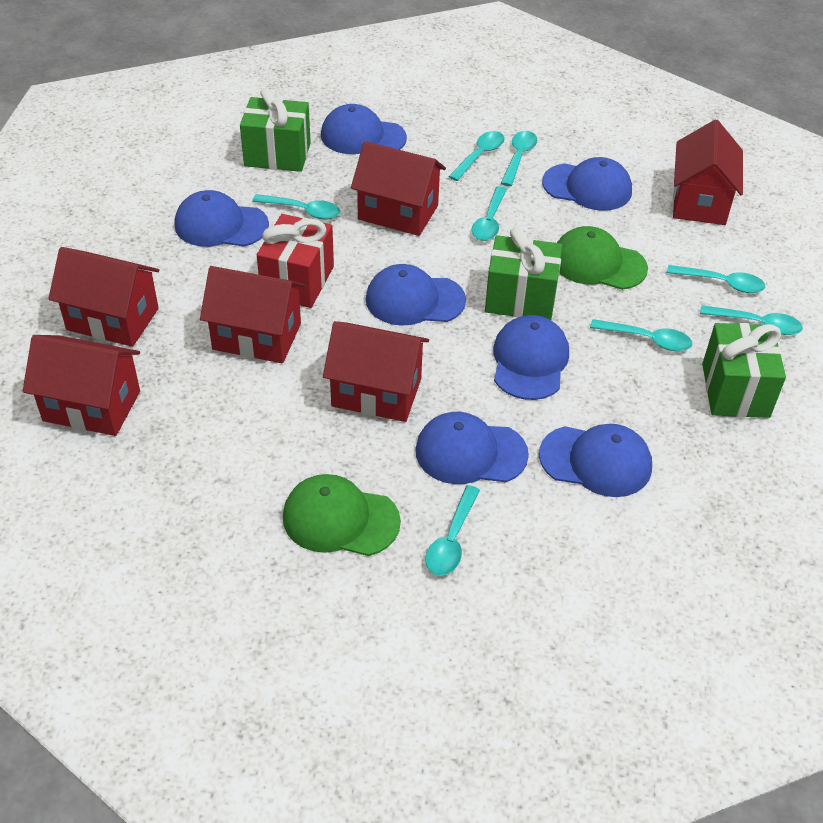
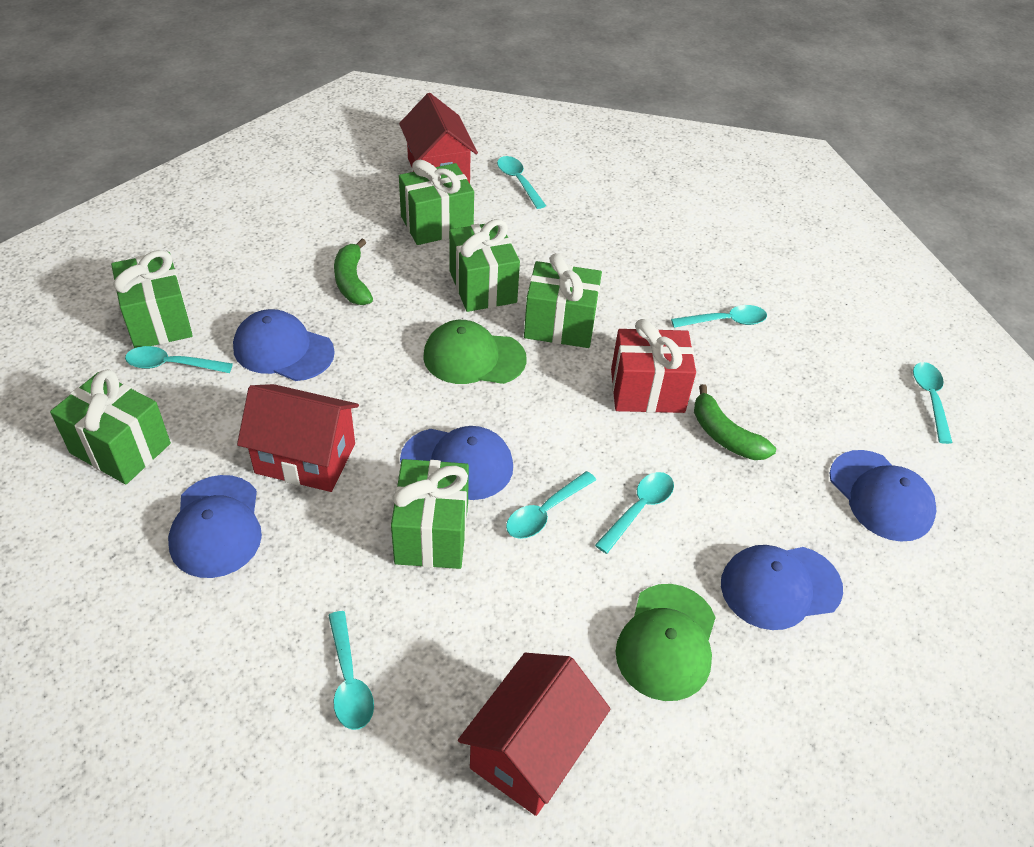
blue cap: [175,190,269,247] [321,104,407,154] [366,264,466,326] [415,412,529,484] [493,315,569,400] [539,424,652,497] [542,157,632,211] = 7 -> [168,475,262,578] [233,309,335,381] [400,426,513,500] [721,545,843,630] [830,450,936,542] = 5
green banana: none = 0 -> [334,239,373,305] [694,384,776,460] = 2
green gift: [240,88,311,172] [485,227,562,320] [702,323,786,418] = 3 -> [50,370,171,484] [111,250,193,348] [391,459,469,569] [399,159,474,245] [449,219,520,312] [524,253,602,348] = 6
red house: [23,335,140,436] [48,247,159,347] [200,266,305,363] [323,321,429,422] [351,141,446,236] [673,119,743,225] = 6 -> [237,384,359,492] [399,93,478,184] [458,653,611,816] = 3
turquoise spoon: [252,194,340,219] [425,485,480,576] [448,131,505,181] [471,186,507,241] [501,131,537,186] [590,319,692,351] [667,265,765,293] [700,305,803,335] = 8 -> [125,346,233,373] [328,611,374,730] [497,156,546,209] [506,471,596,539] [595,472,674,554] [671,305,767,328] [913,362,952,444] = 7

